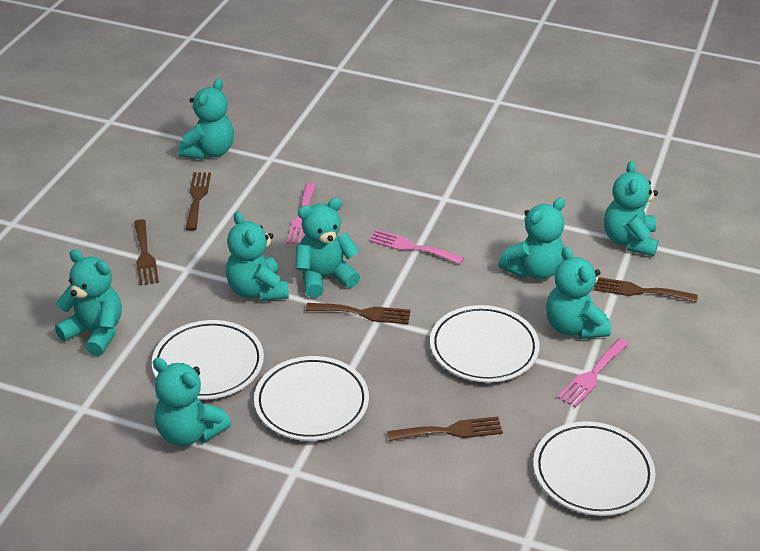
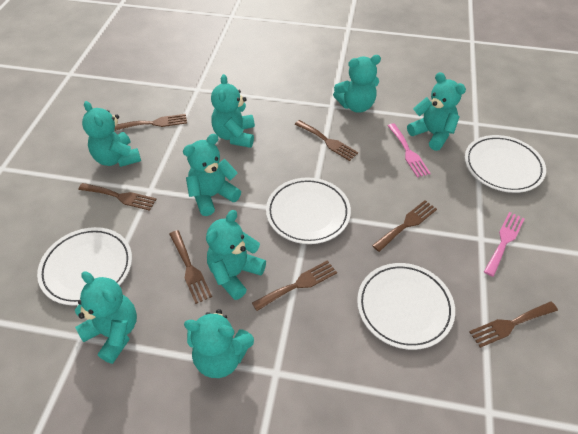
brown fork: [134,219,159,285] [185,172,211,231] [306,303,410,324] [387,416,503,441] [594,277,698,303] = 5 -> [78,183,156,211] [114,114,187,131] [169,230,212,304] [252,260,337,311] [295,120,358,161] [372,200,437,252] [469,301,558,348] = 7
pink fork: [287,183,316,244] [368,229,464,264] [557,338,629,408] = 3 -> [388,123,431,177] [484,212,525,277] = 2

